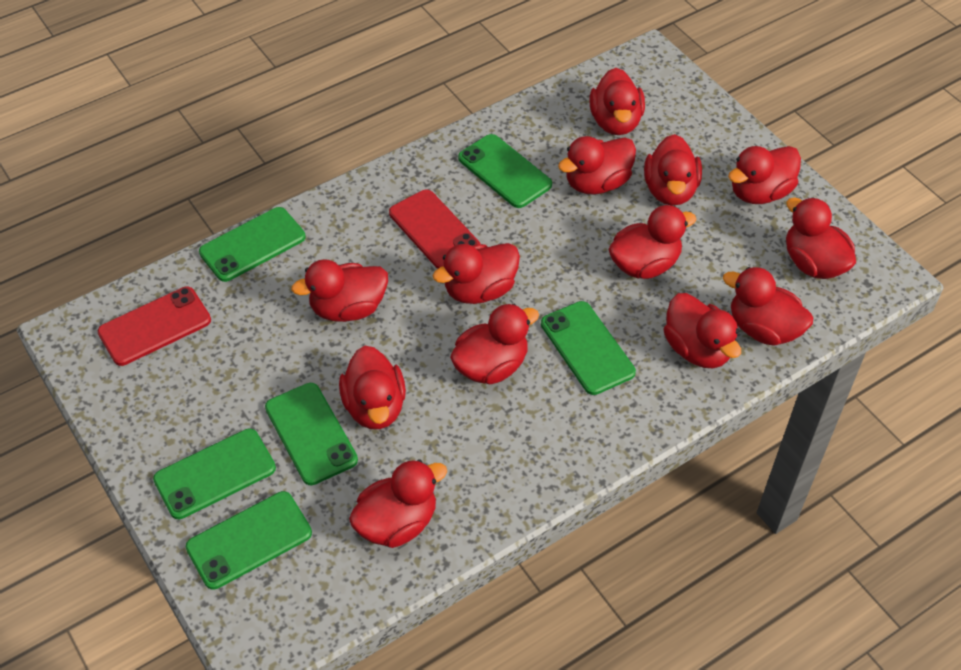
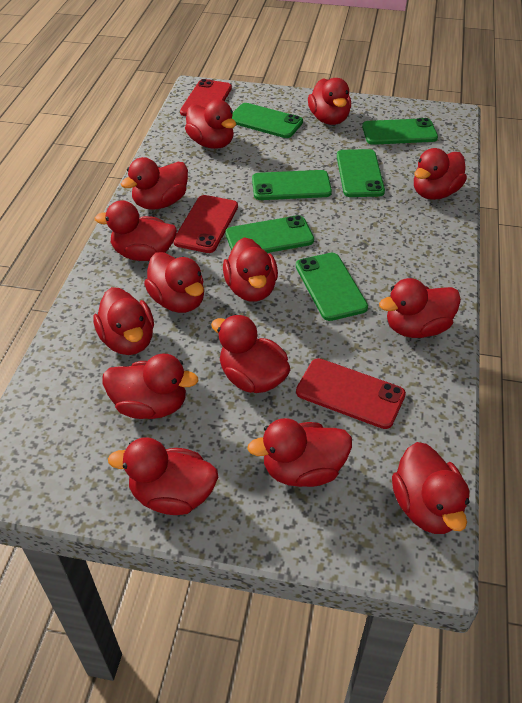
red duck: [291,259,388,322] [339,346,406,429] [349,459,447,548] [433,243,520,304] [450,304,539,384] [558,136,636,195] [590,68,645,135] [609,205,696,279] [644,134,702,206] [663,293,741,368] [723,267,813,346] [728,146,801,204] [786,197,856,279] = 13 -> [93,287,154,355] [95,200,177,261] [103,354,199,419] [108,437,218,515] [121,157,188,210] [144,252,204,313] [185,100,236,149] [211,315,290,393] [223,237,278,302] [247,418,352,487] [308,78,351,125] [379,278,461,338] [392,442,470,534] [414,148,467,200] = 14
red phone: [98,287,211,366] [389,190,481,269] = 2 -> [173,195,238,253] [180,79,232,116] [296,358,406,429] = 3

